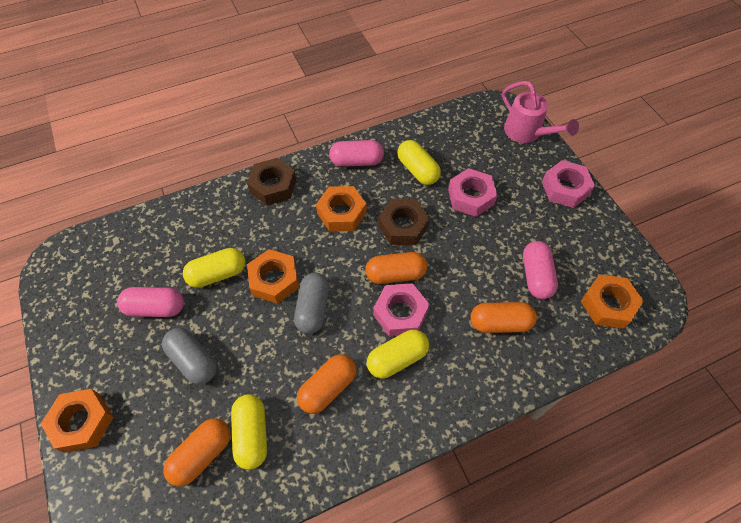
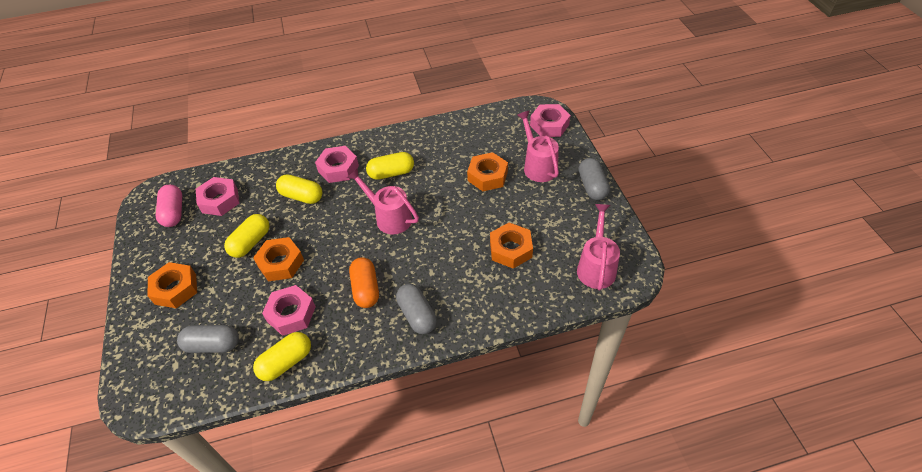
brown nut: [247,158,296,205] [378,199,430,245] = 2 -> none = 0
grey capsule: [162,328,217,384] [294,273,329,334] = 2 -> [177,325,239,353] [396,284,437,334] [579,158,610,200] = 3
orange capsule: [163,418,230,487] [297,354,356,414] [365,252,427,284] [470,302,537,333] = 4 -> [349,257,379,308] = 1
pink capsule: [117,287,184,317] [329,140,384,167] [523,241,558,299] = 3 -> [156,185,182,227] = 1
pink nut: [373,283,429,337] [448,168,498,217] [542,160,595,208] = 3 -> [196,177,240,216] [262,285,316,336] [315,146,359,183] [530,104,570,137] = 4
pink watering can: [502,81,579,143] = 1 -> [347,168,419,234] [517,111,559,182] [577,204,620,290] = 3

